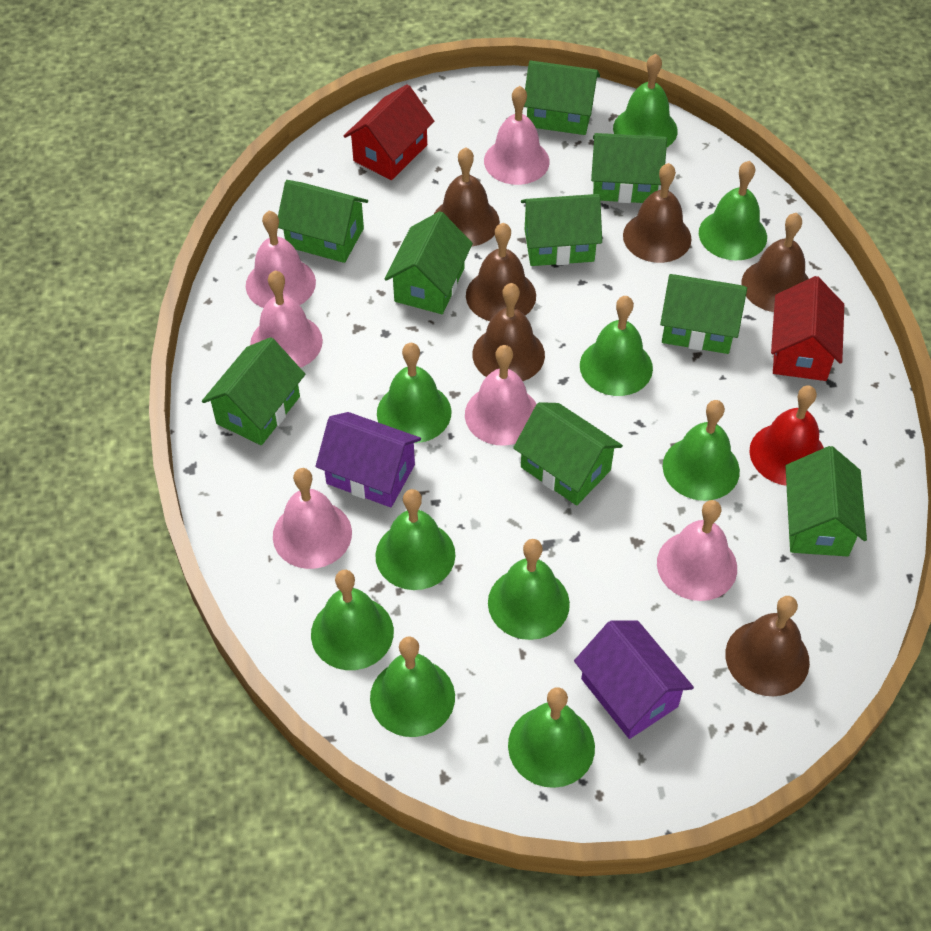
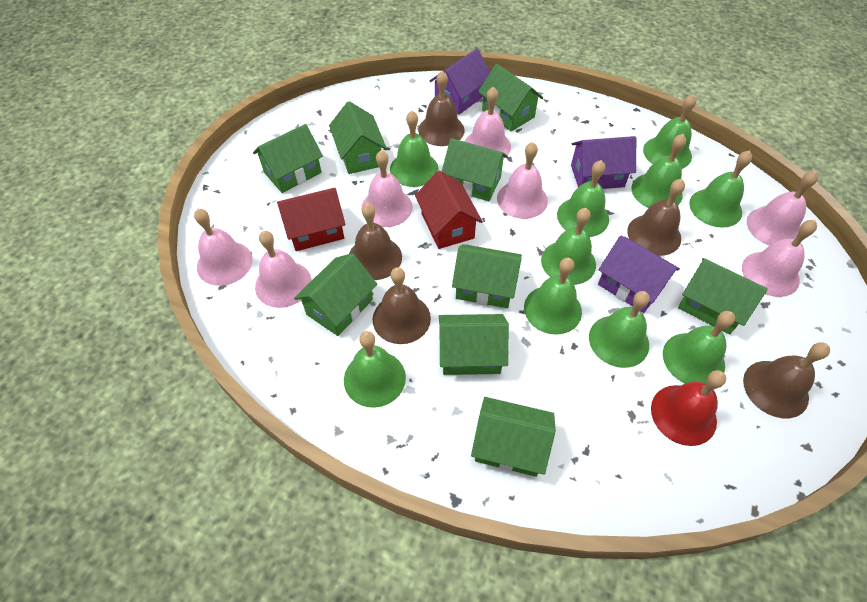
brown bell: [434,147,500,247] [466,223,536,321] [472,283,545,381] [623,163,691,263] [725,596,810,696] [742,213,809,312] = 6 -> [349,203,402,280] [373,267,431,344] [418,71,464,146] [627,179,685,256] [743,342,830,418] = 5
pink bell: [246,211,316,308] [250,271,323,368] [273,468,352,569] [465,345,536,446] [484,86,550,185] [657,500,737,601] = 6 -> [194,209,253,286] [255,231,312,308] [361,150,413,227] [465,87,511,158] [497,142,548,219] [742,220,817,297] [747,171,818,246] = 7
purple house: [315,412,421,507] [574,620,694,739] = 2 -> [430,49,490,115] [571,136,636,189] [598,236,680,313] = 3

